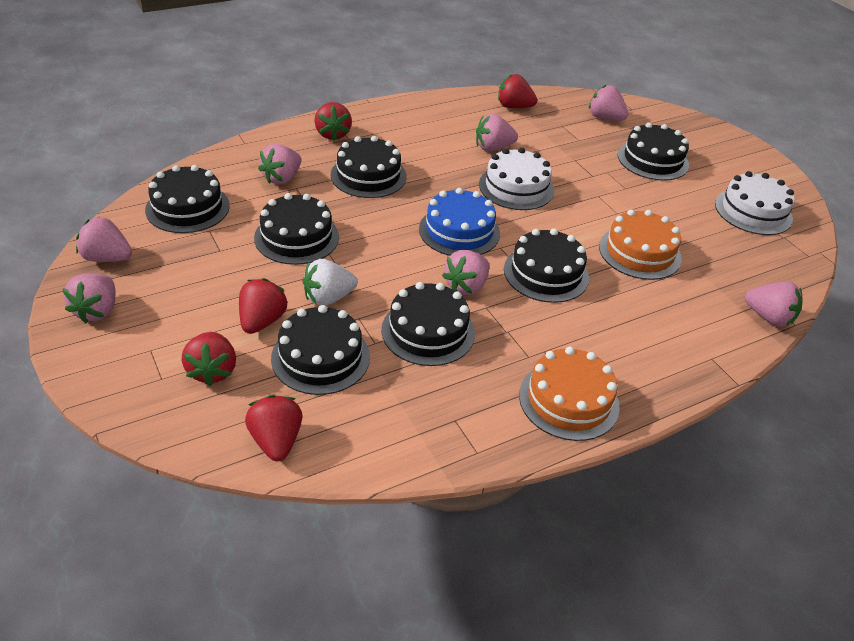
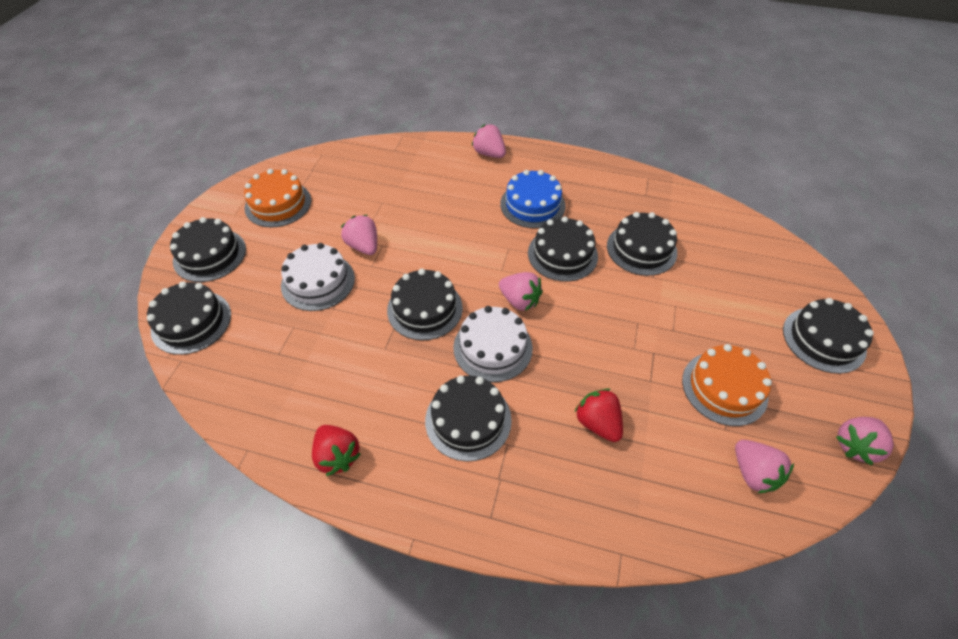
pink strawberry: [62,274,116,323] [76,217,132,262] [258,144,301,185] [442,250,490,295] [476,114,518,151] [589,85,628,121] [745,281,803,327] = 7 -> [341,215,377,255] [472,124,506,158] [499,272,543,311] [735,440,794,493] [836,417,894,465] = 5
red strawberry: [182,332,236,386] [239,278,288,334] [245,395,302,461] [314,102,352,141] [498,74,537,108] = 5 -> [312,425,361,476] [575,389,623,442] = 2
white strawberry: [303,259,358,306] = 1 -> none = 0

